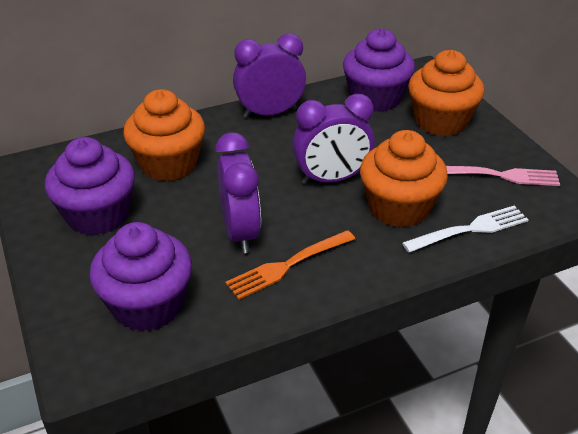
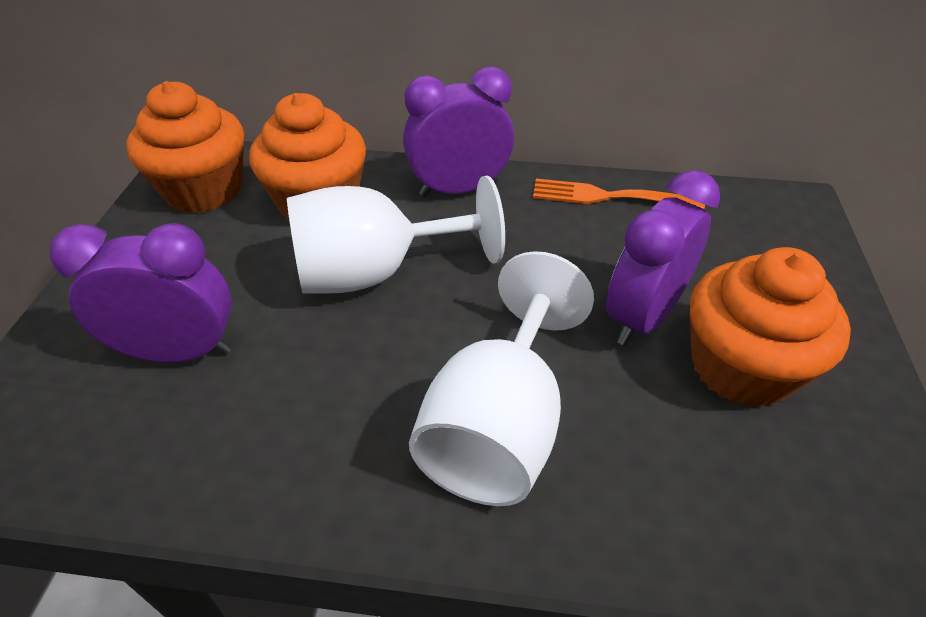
pink fork: [446,166,560,186] = 1 -> none = 0
purple cupcake: [45,137,135,235] [89,222,192,332] [343,28,415,112] = 3 -> none = 0
white fork: [402,206,529,253] = 1 -> none = 0
white goblet: none = 0 -> [287,176,505,294] [409,251,594,506] = 2

